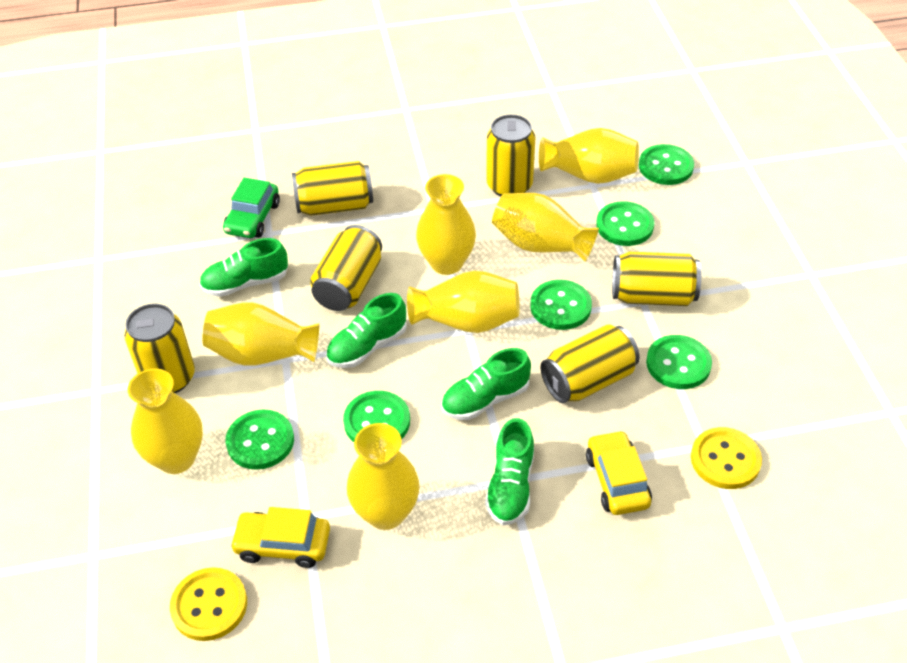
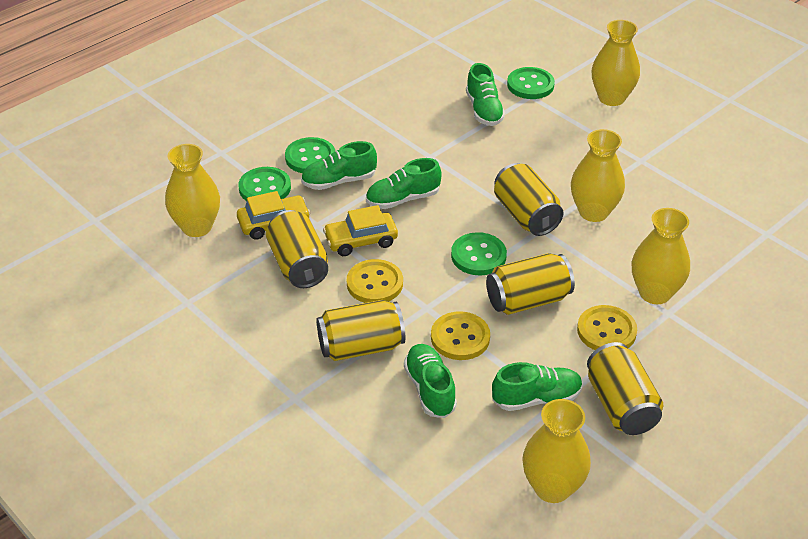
green button: [225,410,294,470] [343,391,410,442] [530,280,592,330] [596,201,654,246] [639,144,694,185] [646,335,712,389] = 6 -> [238,167,291,201] [285,137,335,173] [451,232,507,275] [507,67,555,99] = 4
green car: [223,178,280,238] = 1 -> none = 0
green shoe: [199,238,288,297] [326,293,407,368] [441,348,531,420] [485,418,534,525] = 4 -> [301,141,377,190] [366,158,442,209] [404,344,457,418] [466,63,505,126] [492,362,583,411] = 5
yellow button: [170,567,247,641] [691,427,762,489] = 2 -> [347,259,403,303] [431,311,490,360] [577,305,637,350] = 3
yellow can: [124,303,195,393] [292,161,373,216] [310,225,382,311] [486,114,535,197] [541,324,639,403] [612,251,701,306] = 6 -> [266,210,328,288] [316,300,405,361] [486,253,575,315] [494,163,563,236] [587,342,663,435] = 5
yellow vase: [128,369,203,474] [202,302,319,366] [347,423,420,530] [407,271,520,333] [416,174,476,275] [492,193,599,262] [539,128,639,184] = 7 -> [165,144,220,237] [522,399,591,503] [571,129,625,222] [591,20,640,106] [632,208,690,304] = 5

